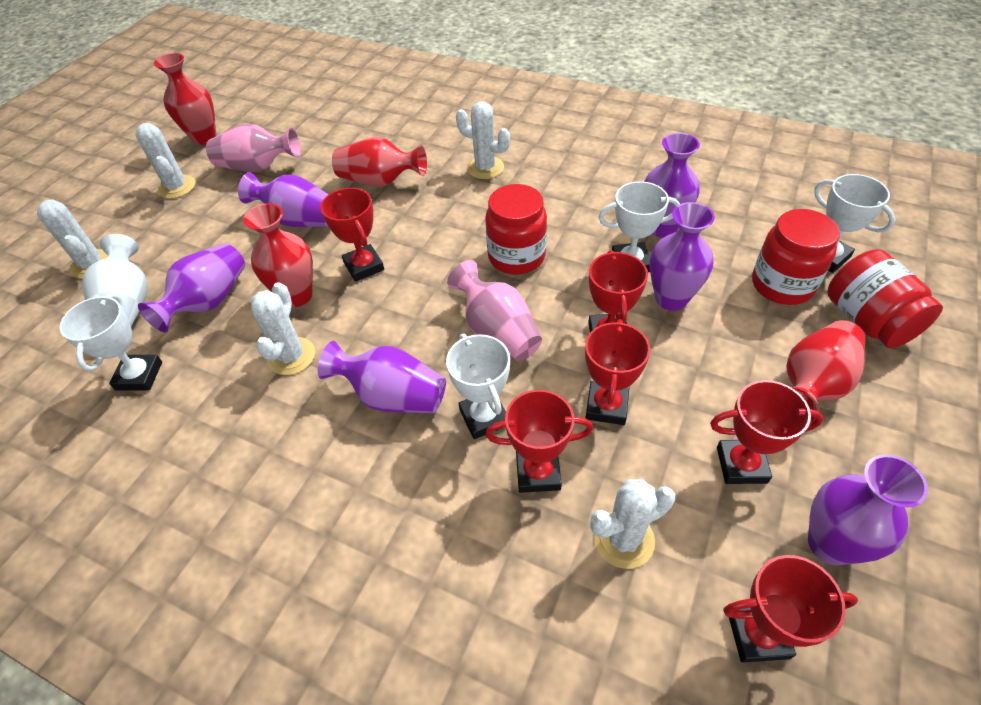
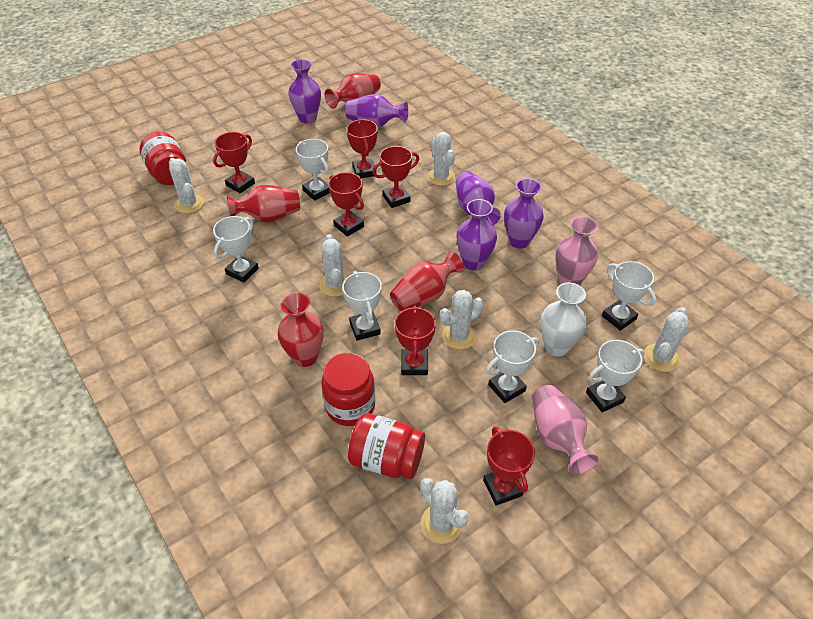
purple vase: [138,244,245,332] [238,172,329,227] [318,341,446,413] [644,133,700,238] [649,202,715,311] [808,454,928,565] = 6 -> [288,59,321,124] [345,94,408,127] [456,172,501,225] [456,199,497,270] [504,178,544,249] = 5
white cactus: [37,199,108,279] [135,123,195,199] [251,282,315,375] [456,101,510,179] [590,479,675,569] = 5 -> [169,158,204,213] [319,234,348,297] [420,478,469,544] [427,132,455,186] [440,290,484,350] [644,307,689,372] = 6
white trophy: [59,294,162,391] [446,334,510,439] [598,181,680,272] [814,174,896,273] = 4 -> [213,216,259,283] [296,139,330,201] [342,271,382,341] [486,331,539,403] [586,340,645,412] [602,261,656,331] = 6

